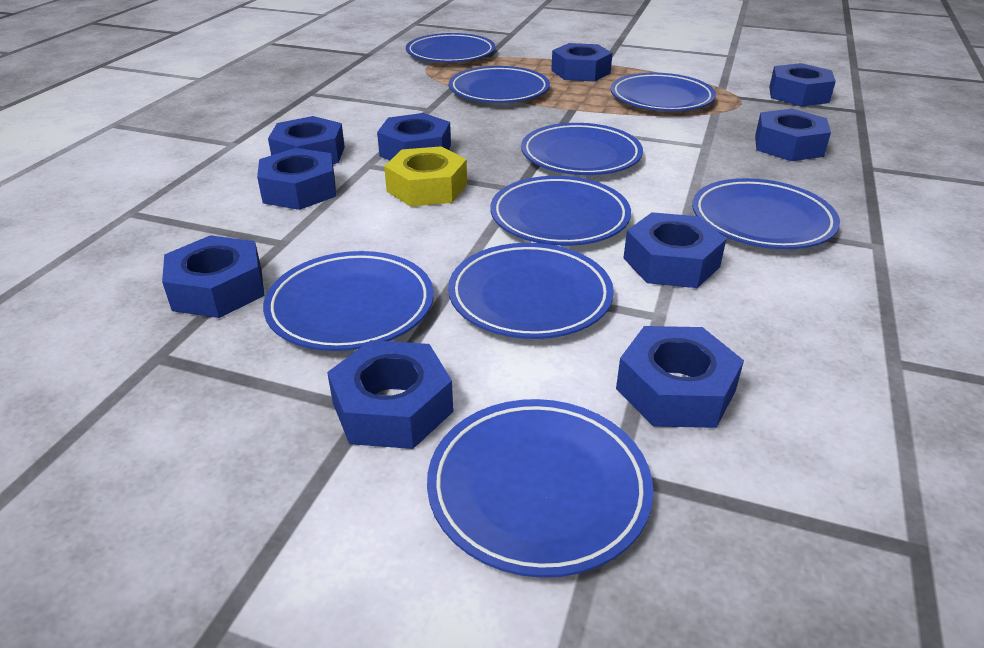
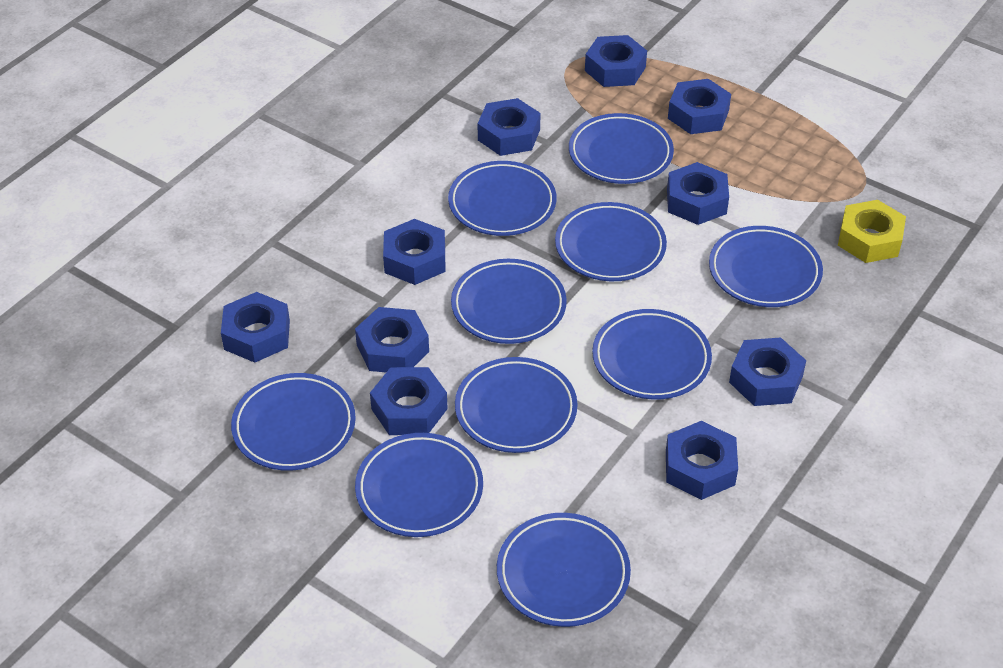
blue plate: [263,251,434,351] [406,33,496,62] [427,399,653,578] [448,243,614,339] [449,66,550,103] [490,176,631,246] [521,123,643,175] [611,73,716,111] [692,178,840,249] = 9 -> [231,373,356,471] [355,433,483,537] [448,161,557,236] [451,259,567,344] [455,357,578,453] [497,513,631,627] [555,202,667,281] [569,113,674,184] [592,309,712,400] [709,226,823,307] = 10

